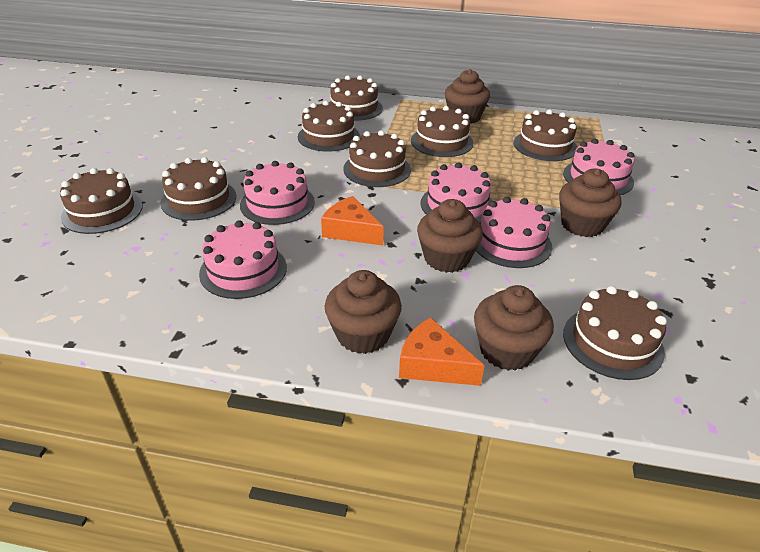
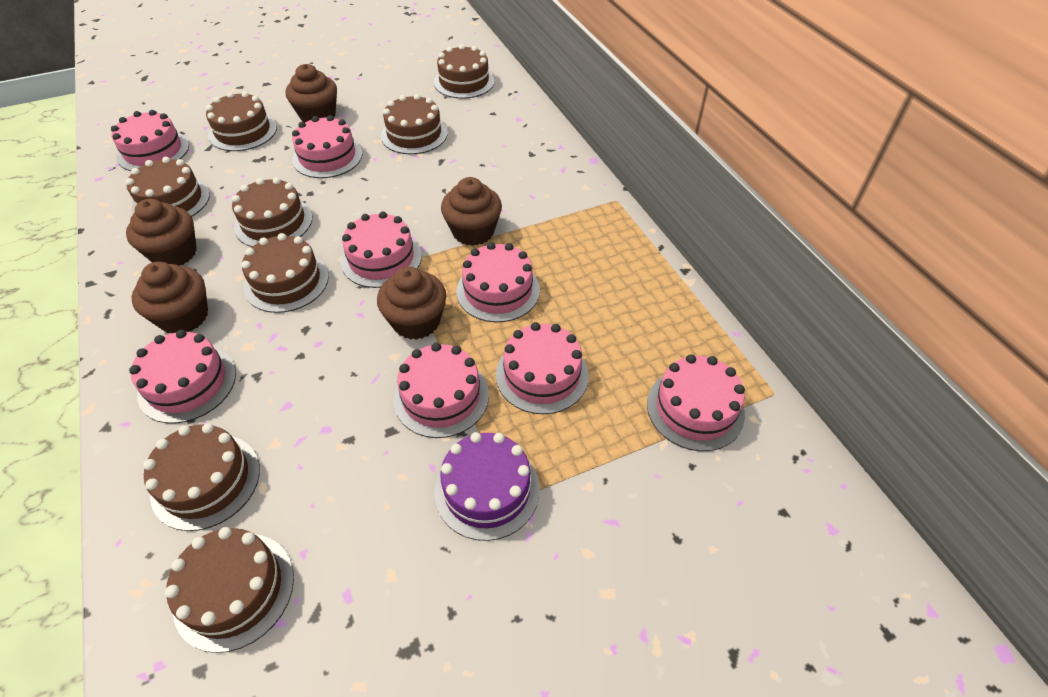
orange cheese: [321,196,384,246] [399,317,485,386] = 2 -> none = 0
pink cake: [199,220,287,299] [240,161,315,225] [421,162,492,223] [476,197,552,268] [563,139,634,195] = 5 -> [111,110,189,171] [129,330,236,424] [292,115,362,178] [341,211,422,288] [393,342,489,438] [457,242,540,322] [496,322,589,414] [647,354,745,451] = 8
purple cake: none = 0 -> [434,432,540,541] = 1

